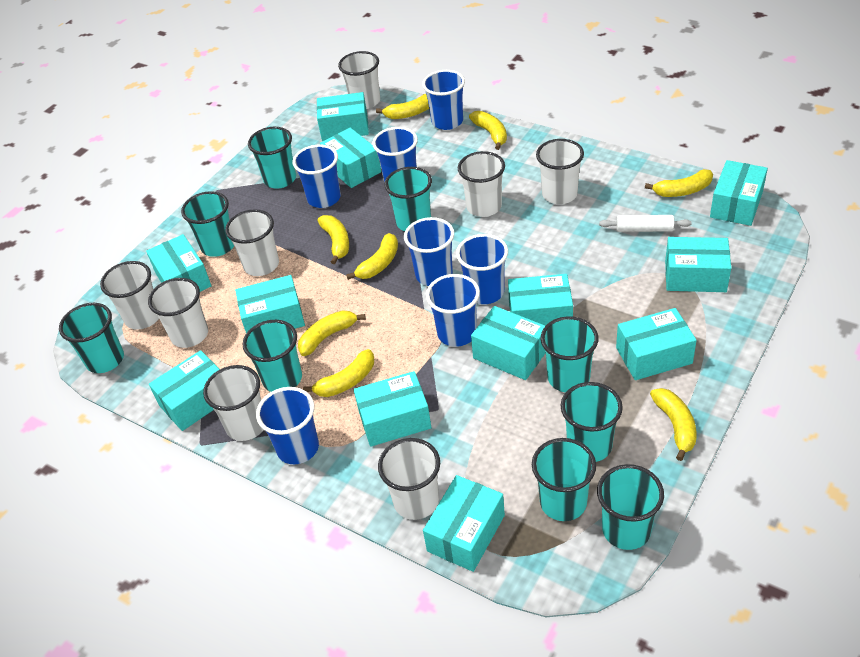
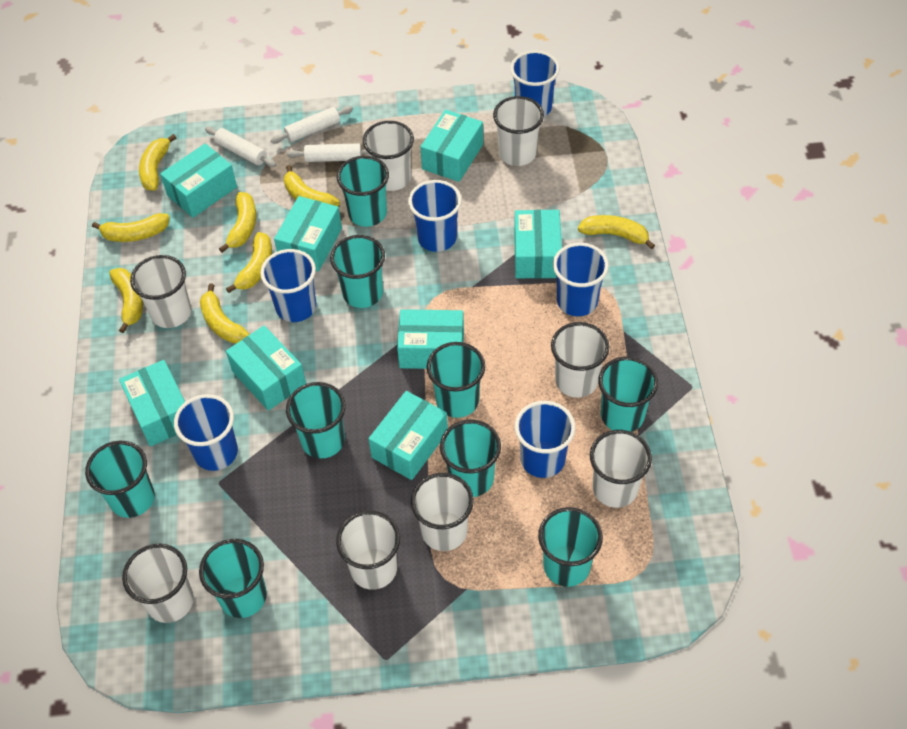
blue cup: [256,387,319,464] [293,145,341,208] [372,127,418,183] [404,217,454,286] [422,70,465,130] [426,274,480,347] [456,234,508,304] = 7 -> [174,394,238,471] [260,249,316,322] [408,180,462,252] [510,50,560,117] [515,401,576,478] [553,243,609,316] = 6
turquoise box: [146,234,211,292] [149,350,220,431] [235,275,305,333] [317,92,369,141] [320,128,381,188] [353,371,431,447] [423,475,505,572] [471,306,545,380] [508,274,573,326] [616,308,697,380] [665,237,731,292] [710,160,768,226] = 12 -> [119,360,185,446] [160,143,237,218] [226,325,306,411] [274,196,342,272] [369,391,448,480] [397,309,464,369] [420,110,483,182] [514,210,562,279] = 8
white rolling pin: [599,215,692,232] = 1 -> [205,127,276,167] [271,106,353,143] [287,143,368,162] = 3

